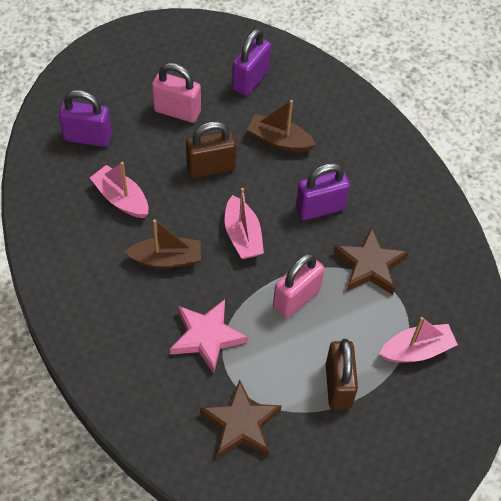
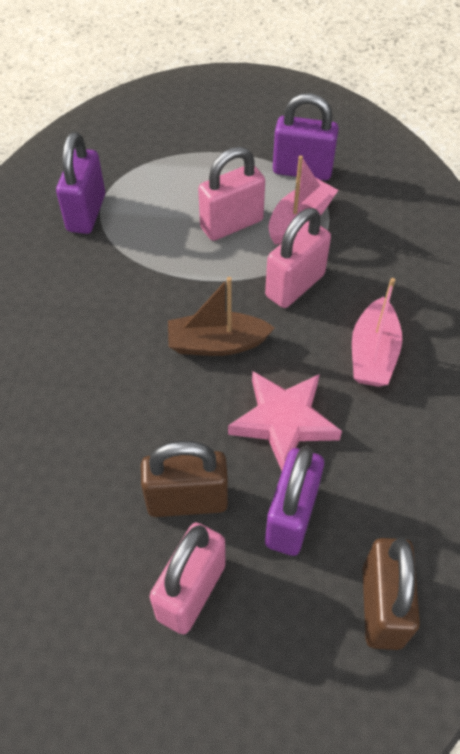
brown boat: [125,219,201,269] [247,100,316,152] = 2 -> [168,277,275,356] = 1
brown star: [200,379,282,458] [333,227,408,295] = 2 -> none = 0
pink boat: [90,162,148,218] [225,188,264,259] [380,317,458,362] = 3 -> [268,155,338,245] [352,278,402,387] = 2
pink padlock: [152,63,201,123] [273,253,325,318] = 2 -> [149,523,226,634] [198,147,265,241] [265,208,331,308] = 3

